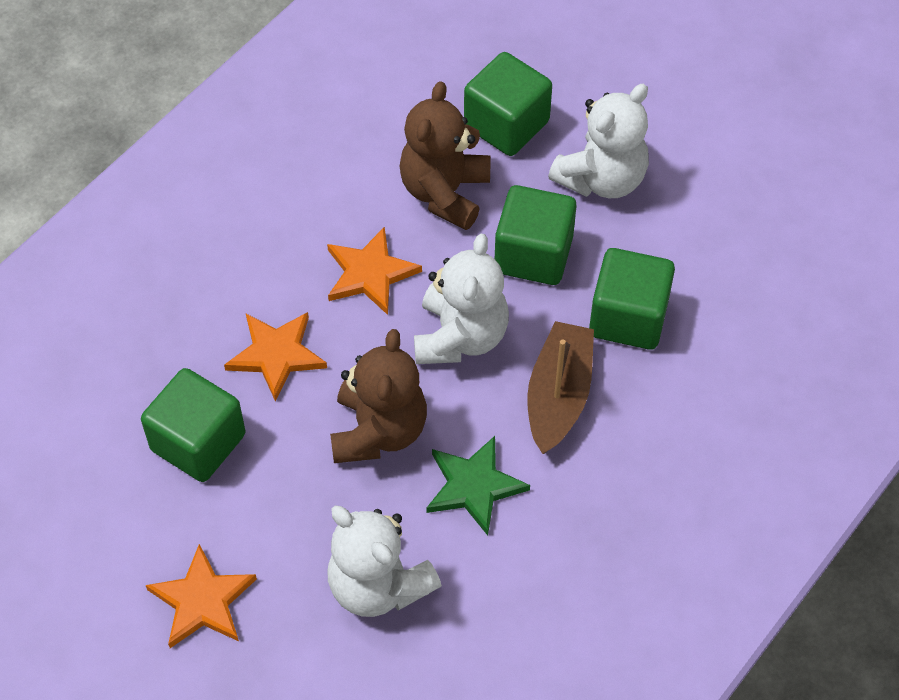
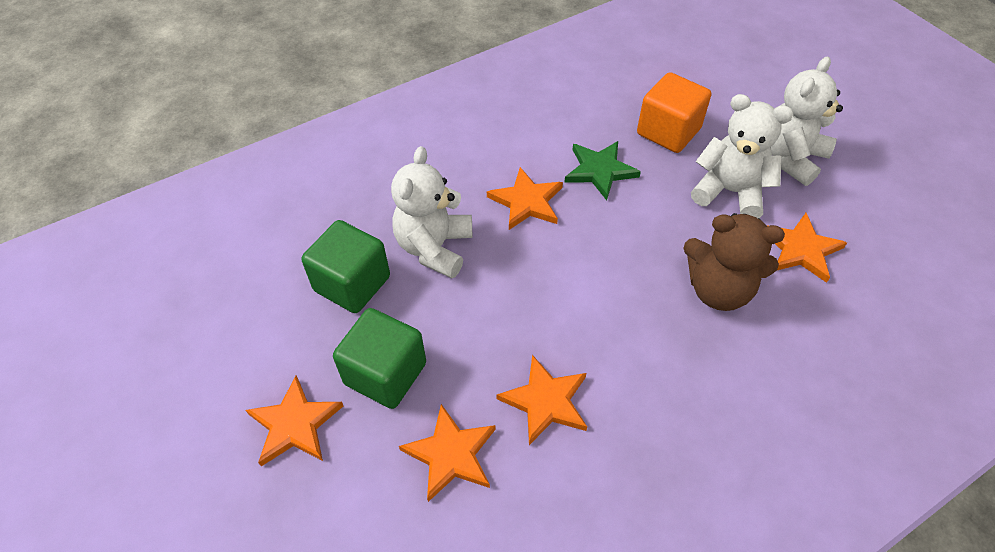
brown boat: [527,321,594,454] = 1 -> none = 0
brown teddy bear: [330,329,427,463] [400,81,491,230] = 2 -> [683,213,785,311] = 1
green cube: [141,368,245,482] [464,52,552,156] [495,185,576,285] [589,248,675,350] = 4 -> [301,220,390,313] [333,308,426,409] = 2
orange cube: none = 0 -> [637,72,711,153] = 1
orange star: [146,544,257,648] [224,312,327,402] [327,226,422,315] = 3 -> [246,376,343,466] [399,404,496,502] [487,167,563,230] [496,355,587,445] [767,213,847,283] = 5

